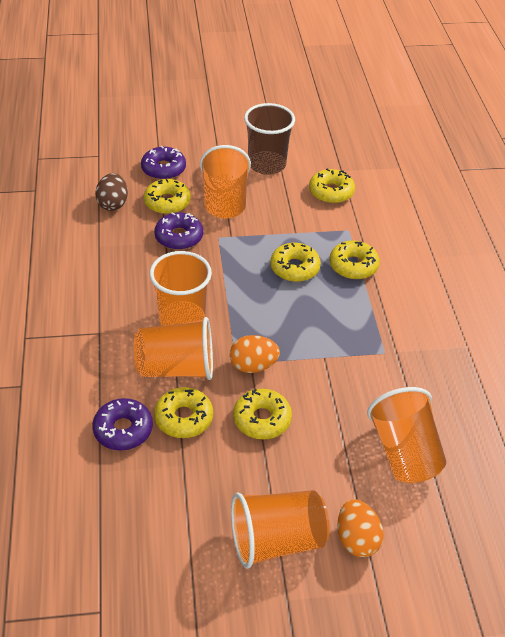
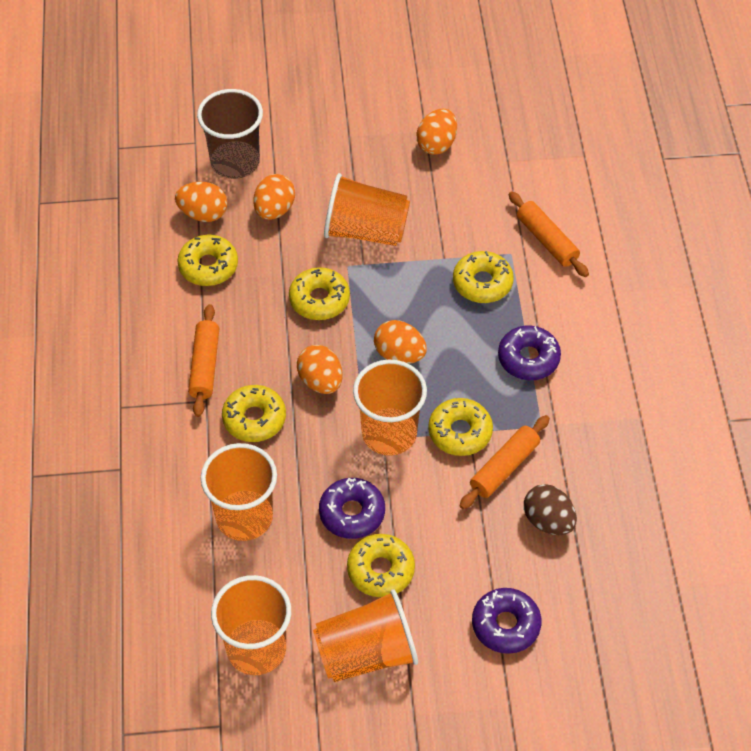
orange egg: [230,335,280,373] [337,499,384,557] = 2 -> [175,182,228,222] [253,174,295,220] [297,345,343,394] [374,320,427,364] [416,108,457,155] = 5
orange rolling pin: none = 0 -> [188,304,219,417] [459,415,550,509] [509,191,589,277] = 3

